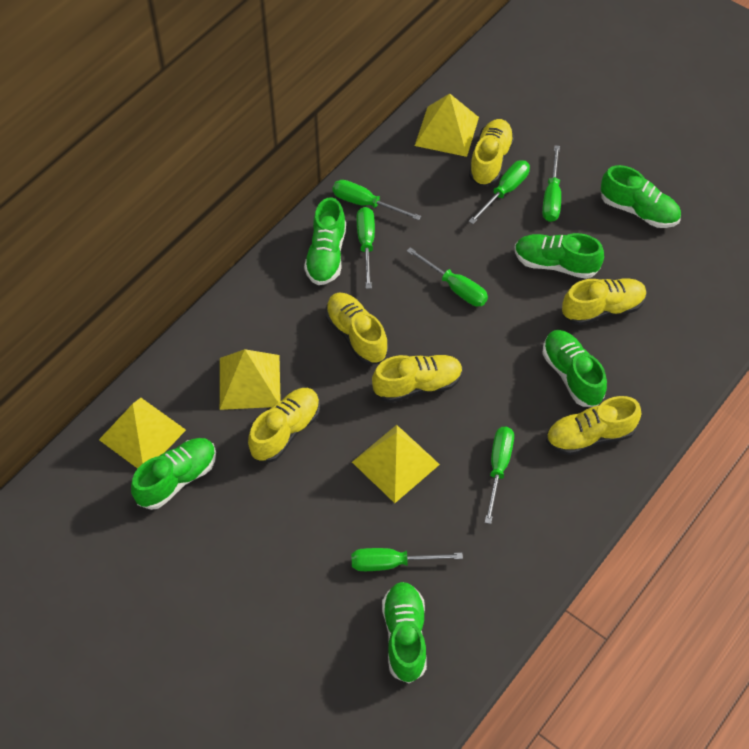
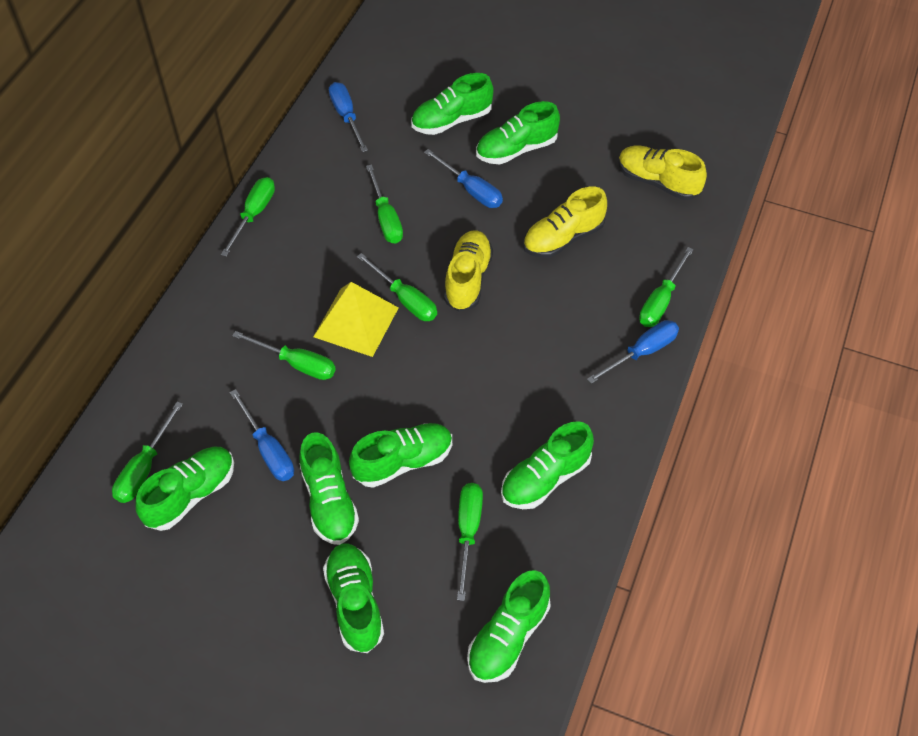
blue screwdriver: none = 0 -> [230,389,294,481] [329,82,368,152] [424,149,503,208] [587,320,679,384] = 4
green shoe: [131,438,216,510] [304,197,346,285] [382,582,427,683] [514,233,604,279] [542,330,607,407] [601,165,681,228] = 6 -> [136,447,234,531] [299,432,359,545] [323,543,384,653] [349,423,452,488] [411,73,494,135] [467,570,550,683] [476,101,560,164] [501,421,594,509] = 8
yellow pyramid: [99,398,186,469] [220,349,281,410] [352,425,440,503] [415,93,479,157] = 4 -> [313,282,399,357] = 1
yellow shoe: [248,388,320,463] [326,293,388,365] [372,355,463,403] [469,119,515,186] [546,396,641,455] [562,278,647,325] = 6 -> [444,230,493,312] [523,187,607,258] [618,146,707,200] = 3

